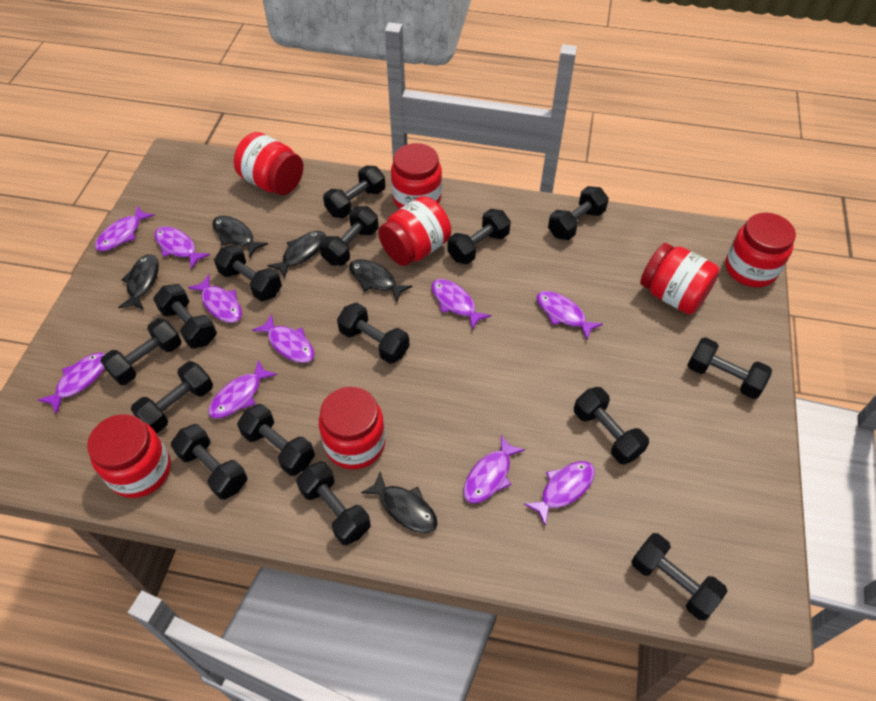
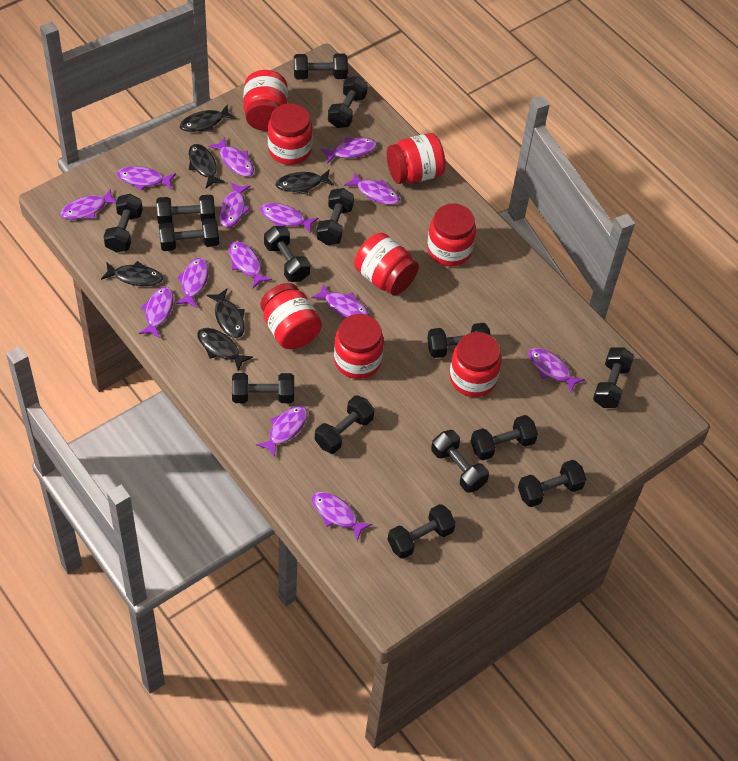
black fish: [118,254,159,310] [212,216,268,257] [267,231,326,278] [349,259,412,302] [361,472,438,533] = 5 -> [101,261,163,286] [180,104,236,132] [189,144,225,188] [197,328,253,371] [206,289,245,338] [276,169,334,195] = 6
purple fish: [38,352,105,414] [95,205,155,251] [154,226,210,269] [188,275,242,323] [208,360,277,419] [252,314,314,363] [432,279,491,330] [463,435,525,504] [524,461,595,526] [536,291,603,339] = 10 -> [60,189,116,220] [117,166,176,191] [138,287,174,338] [176,258,209,308] [208,137,254,177] [219,182,251,227] [229,241,272,288] [256,406,308,458] [260,203,318,234] [311,284,369,318] [312,492,372,541] [320,137,377,164] [344,172,400,205] [529,348,585,393] = 14
red jar: [87,414,171,498] [234,132,303,195] [319,387,385,469] [378,196,451,266] [391,143,442,209] [640,243,720,315] [726,213,796,287] = 7 -> [243,70,288,131] [260,283,322,349] [268,103,313,165] [334,314,384,379] [354,233,419,295] [387,133,445,184] [427,204,476,267] [449,332,502,397] = 8

